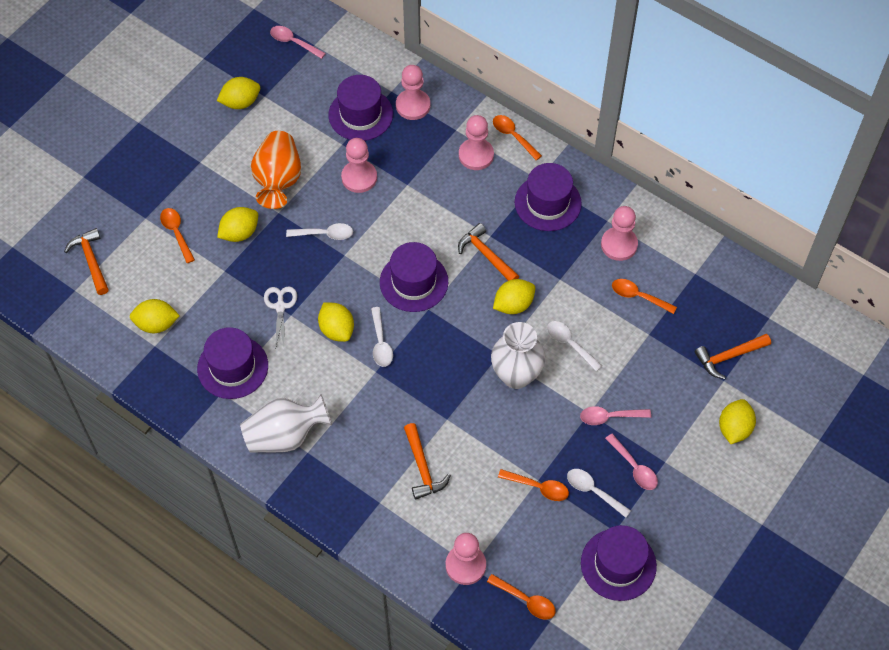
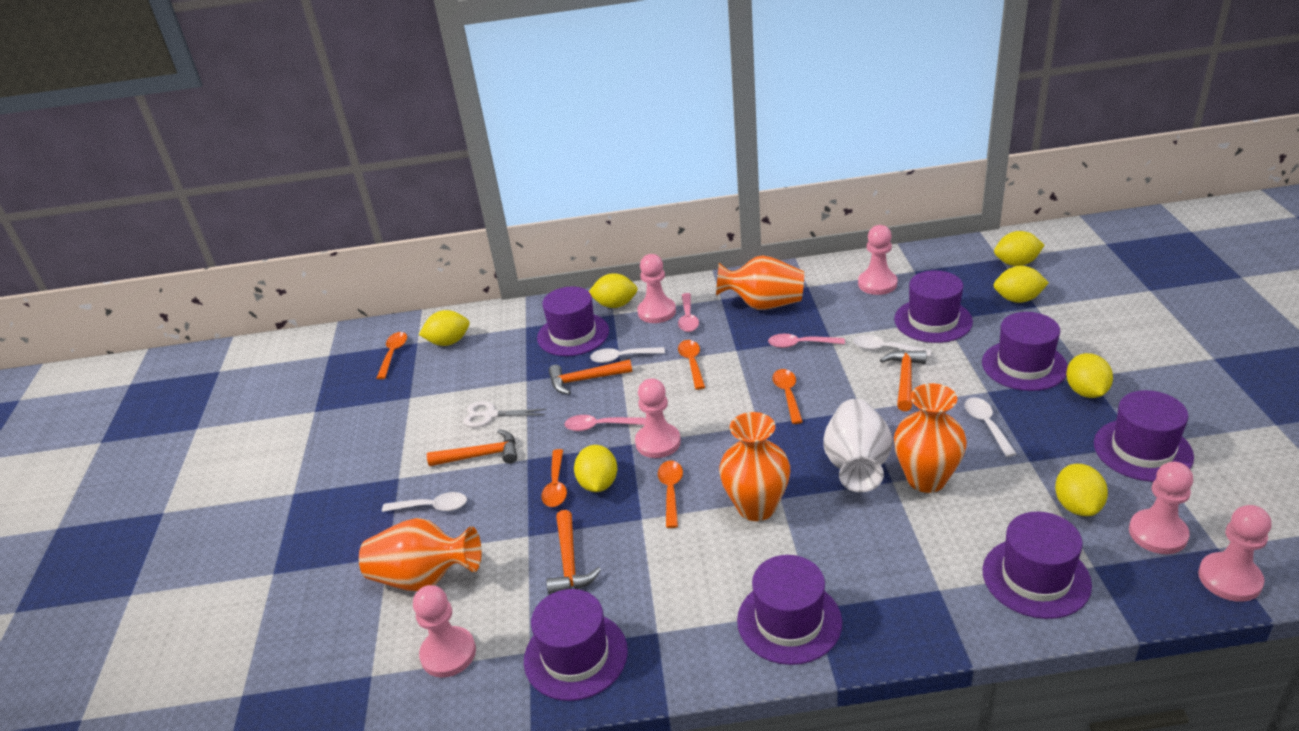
orange vase: [251,131,301,209] = 1 -> [359,518,482,591] [716,255,804,310] [719,412,790,521] [894,383,967,493] = 4
pink pawn: [341,138,377,193] [396,65,430,120] [446,533,486,585] [459,115,494,170] [601,206,638,261] = 5 -> [413,585,476,678] [635,378,681,458] [637,254,676,323] [858,225,898,295] [1129,462,1193,554] [1198,505,1272,602] = 6
purple hat: [197,327,268,399] [328,75,393,141] [380,242,448,312] [515,163,582,231] [581,525,657,601] = 5 -> [524,589,628,701] [537,286,609,356] [737,555,842,665] [894,270,973,343] [982,312,1068,391] [983,512,1092,619] [1094,390,1194,482] = 7
white vase: [240,394,332,452] [491,322,545,389] = 2 -> [823,399,893,492] = 1
yellow lemon: [130,299,180,333] [217,77,260,109] [217,207,258,242] [318,302,354,342] [493,279,535,314] [719,399,756,444] = 6 -> [419,310,470,346] [574,445,617,492] [589,273,638,308] [993,266,1049,303] [994,231,1044,266] [1055,464,1108,516] [1066,353,1113,398] = 7

